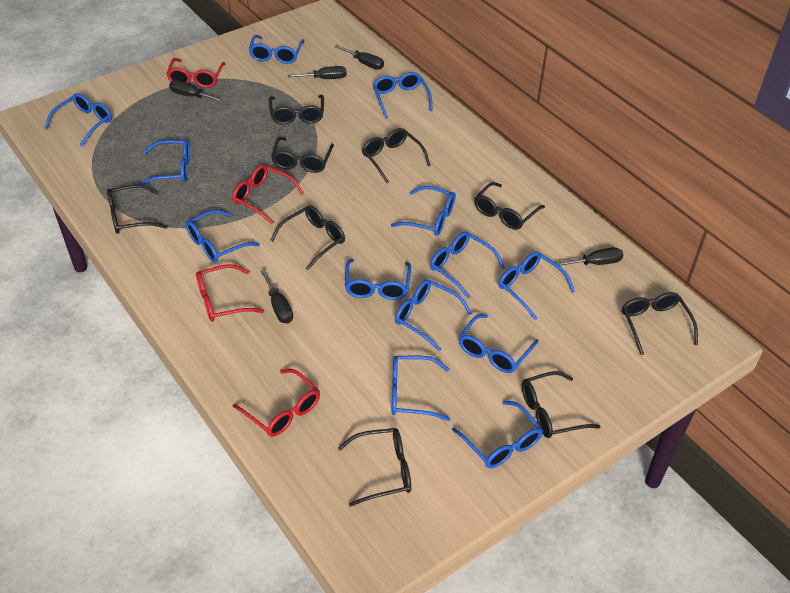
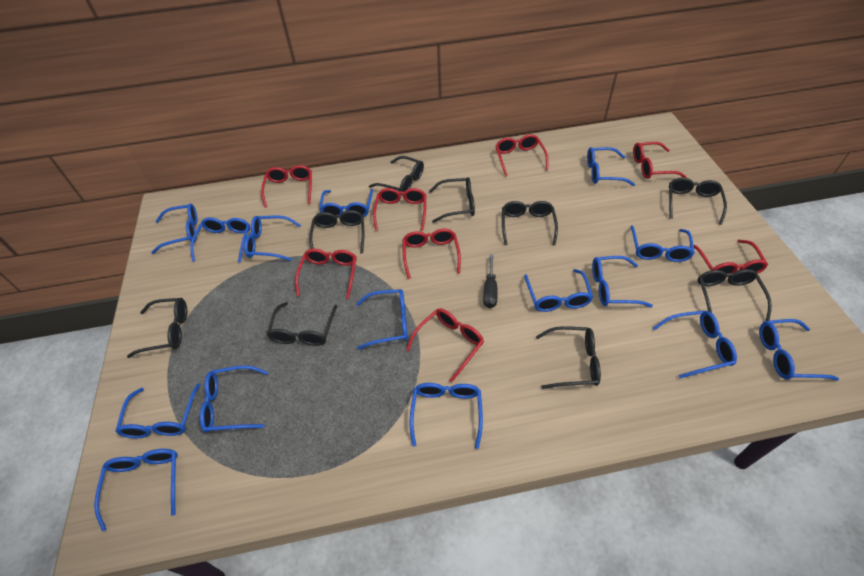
black screwdriver: [169,80,224,102] [260,269,293,324] [288,66,347,79] [335,45,384,69] [556,247,623,266] = 5 -> [483,255,498,308] = 1
blue glasses: [45,93,112,147] [139,139,190,185] [186,210,260,262] [249,35,304,64] [345,259,411,300] [373,72,433,119] [391,186,456,236] [392,356,450,421] [395,279,472,351] [430,232,505,299] [452,401,543,468] [459,314,539,373] [498,252,575,320] = 13 -> [94,449,178,532] [115,383,200,438] [151,204,198,254] [190,217,250,263] [200,365,268,433] [244,216,301,261] [319,189,373,218] [356,289,408,350] [409,383,483,449] [524,269,593,312] [587,147,635,186] [592,256,653,307] [630,225,694,262] [653,310,737,378] [759,319,839,381] = 15
red glasses: [166,58,225,88] [196,264,264,322] [232,164,304,224] [233,369,320,437] = 4 -> [261,165,312,208] [295,249,357,299] [373,188,426,231] [403,229,461,279] [406,308,484,383] [495,134,548,177] [633,142,686,179] [693,240,768,277] = 8

